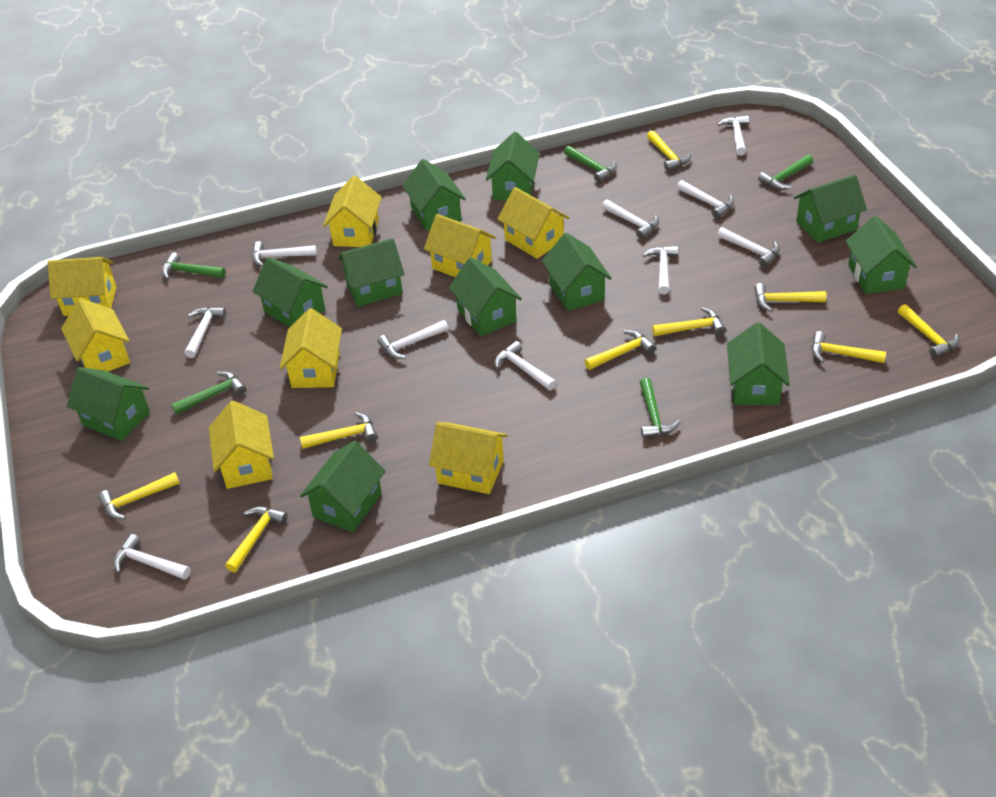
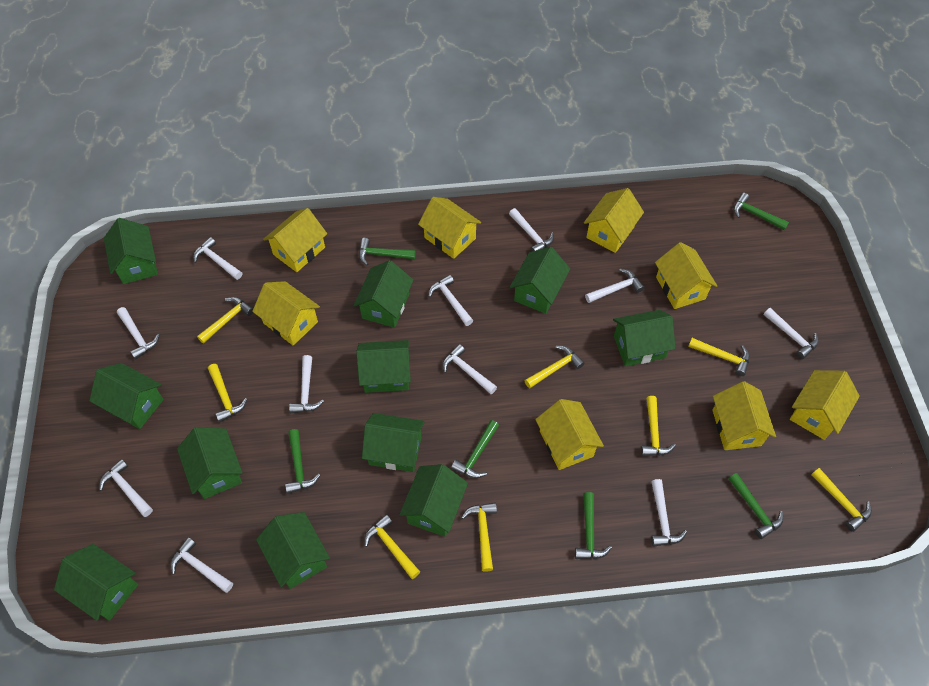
green hammer: [162,252,226,279] [171,371,246,415] [564,146,617,182] [640,378,680,438] [758,155,813,190] = 5 -> [285,429,320,494] [359,238,416,265] [451,420,499,478] [575,492,612,559] [728,473,783,539] [734,193,789,230] = 6
white hammer: [113,534,191,580] [184,307,226,358] [252,241,317,267] [377,320,449,359] [495,341,557,390] [602,199,659,239] [643,246,678,294] [677,180,734,219] [717,227,780,267] [718,115,749,156] = 10 -> [99,459,153,517] [117,307,159,360] [170,537,233,593] [193,237,242,280] [289,355,324,413] [428,275,473,326] [442,344,497,394] [509,208,554,252] [585,269,645,303] [651,479,687,547] [764,308,819,359] = 11
yellow hammer: [98,472,180,519] [225,506,288,573] [300,412,378,449] [584,330,656,370] [647,131,691,171] [652,307,726,336] [754,283,826,312] [812,331,886,363] [898,304,959,358] = 9 -> [197,297,254,344] [208,364,247,422] [364,514,420,579] [461,502,497,572] [524,346,585,388] [641,396,676,456] [688,338,750,376] [811,468,872,532] = 8

